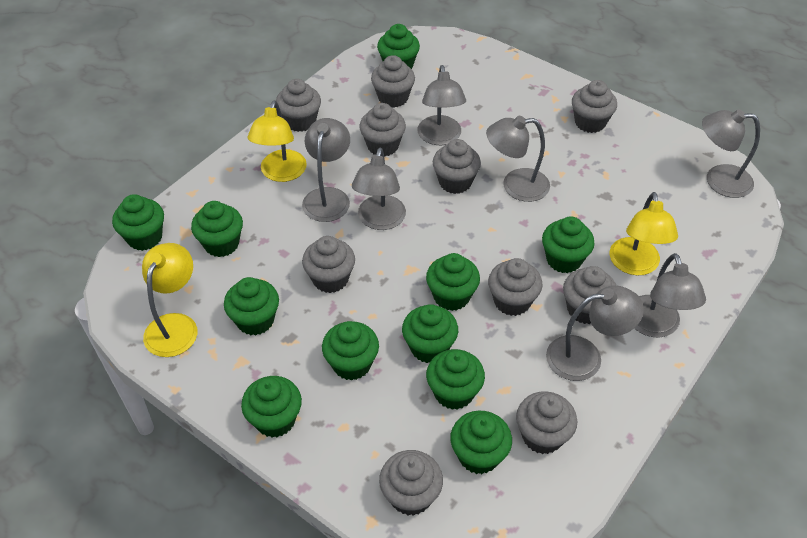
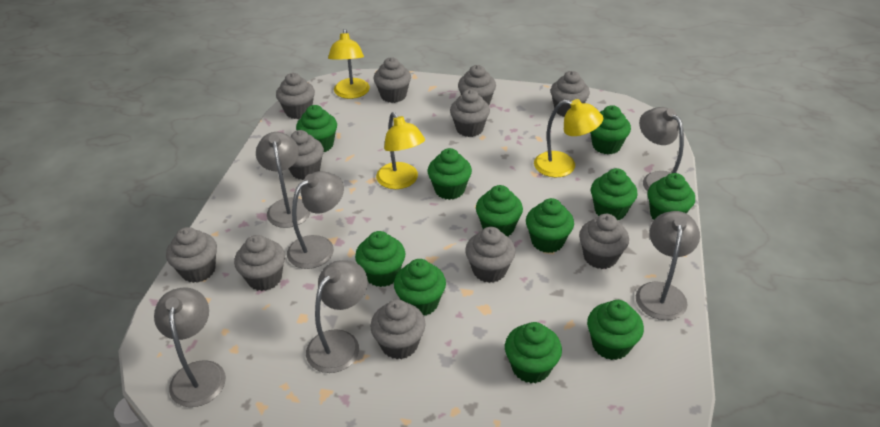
grey cupcake: [276,79,321,132] [302,236,355,293] [359,103,406,156] [371,55,415,108] [379,450,443,516] [433,139,481,194] [488,258,543,316] [516,392,577,454] [563,266,617,324] [572,80,617,133] = 10 -> [166,227,217,283] [234,235,285,291] [276,73,315,119] [288,130,324,180] [370,299,426,359] [374,57,411,103] [450,89,490,137] [458,65,496,105] [465,227,516,283] [551,71,590,117] [579,214,629,269] = 11
grey lamp: [302,118,350,222] [352,147,406,230] [417,65,466,145] [486,116,550,202] [546,285,644,381] [634,253,706,337] [702,109,760,198] = 7 -> [154,287,226,407] [256,132,311,228] [287,171,344,269] [306,260,368,373] [636,211,700,320] [639,107,684,192] = 6

